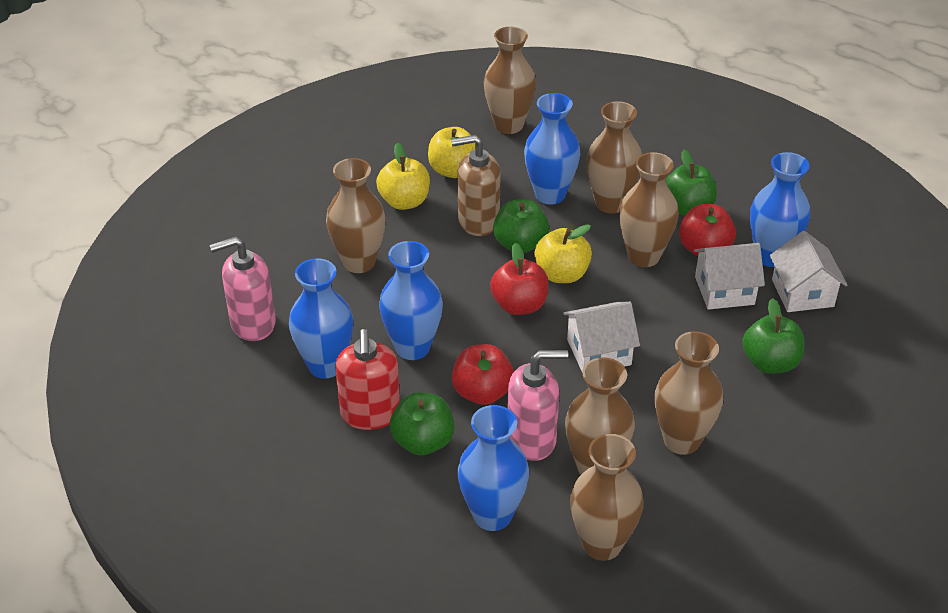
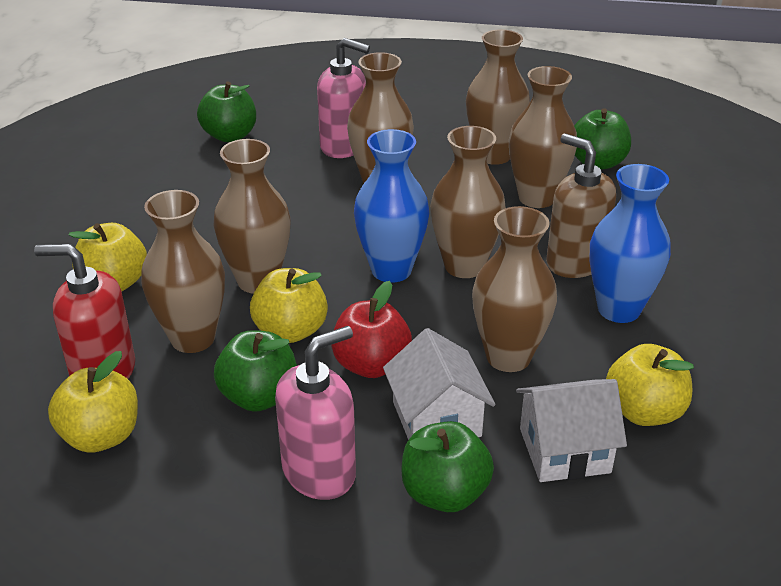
blue vase: [289,258,353,379] [379,241,443,360] [458,405,529,531] [524,93,580,204] [750,152,810,267] = 5 -> [354,129,429,283] [590,164,671,323] = 2
red apple: [452,344,514,405] [490,243,549,315] [679,204,736,256] = 3 -> [331,281,412,378] = 1
white house: [563,302,640,372] [694,243,765,310] [770,231,848,312] = 3 -> [383,328,495,440] [516,379,627,482] = 2
yellow apple: [376,143,430,210] [428,127,475,178] [534,224,592,283] = 3 -> [48,351,138,453] [69,223,147,291] [250,268,328,343] [606,344,694,426] = 4

